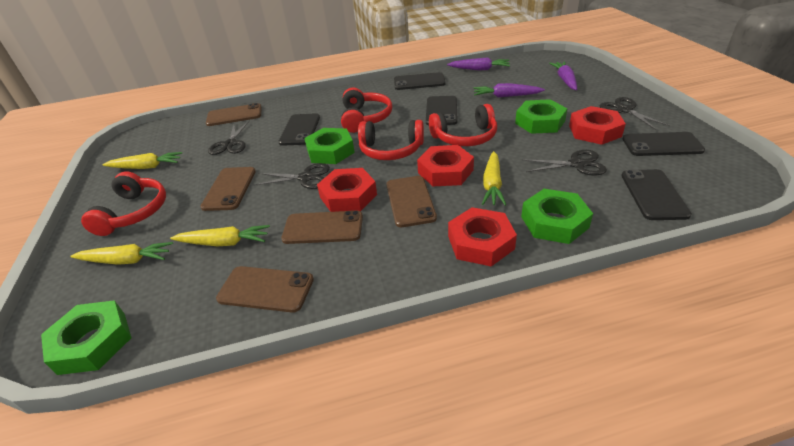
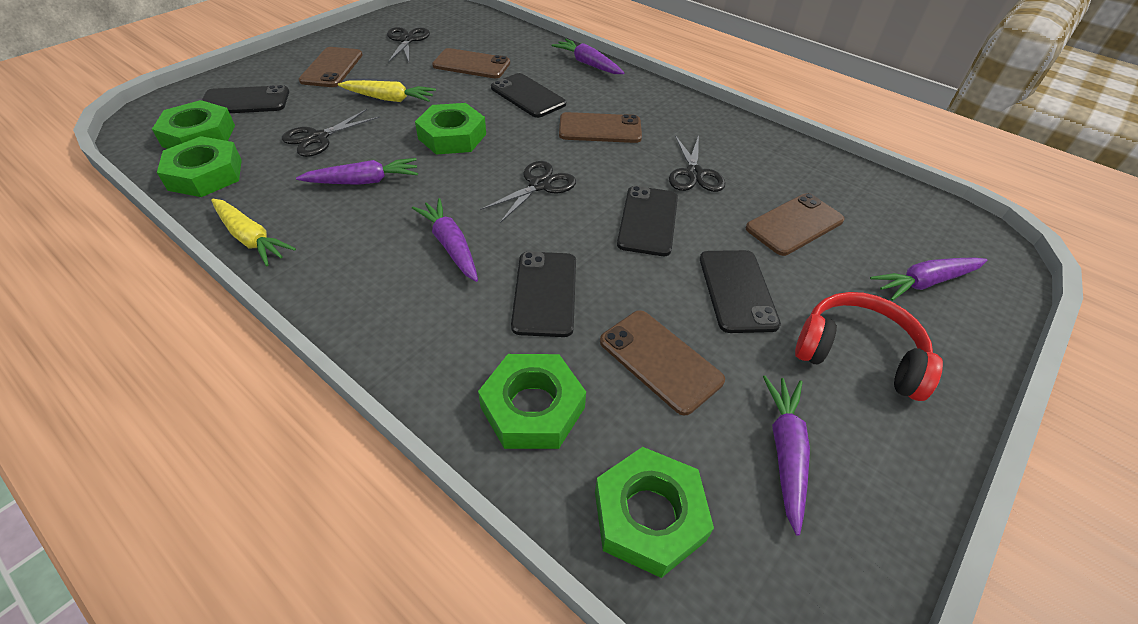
green nut: [41,300,131,375] [304,128,355,164] [515,99,568,134] [521,189,593,244] = 4 -> [152,100,235,149] [157,136,242,197] [415,103,486,155] [478,354,586,449] [595,447,714,578] = 5
purple carrot: [447,57,510,70] [474,83,545,98] [549,61,577,90] = 3 -> [296,158,418,185] [412,198,478,282] [552,39,624,74] [763,376,810,536] [870,257,987,301] = 5
red headphones: [81,171,166,236] [341,87,392,133] [358,120,424,160] [429,104,497,146] = 4 -> [795,292,943,401] = 1
red nut: [317,168,377,212] [417,145,474,186] [448,207,517,266] [569,106,626,145] = 4 -> none = 0
yellow carrot: [70,242,173,265] [102,152,183,169] [170,225,270,246] [482,151,506,206] = 4 -> [211,199,296,266] [338,80,436,102] = 2

